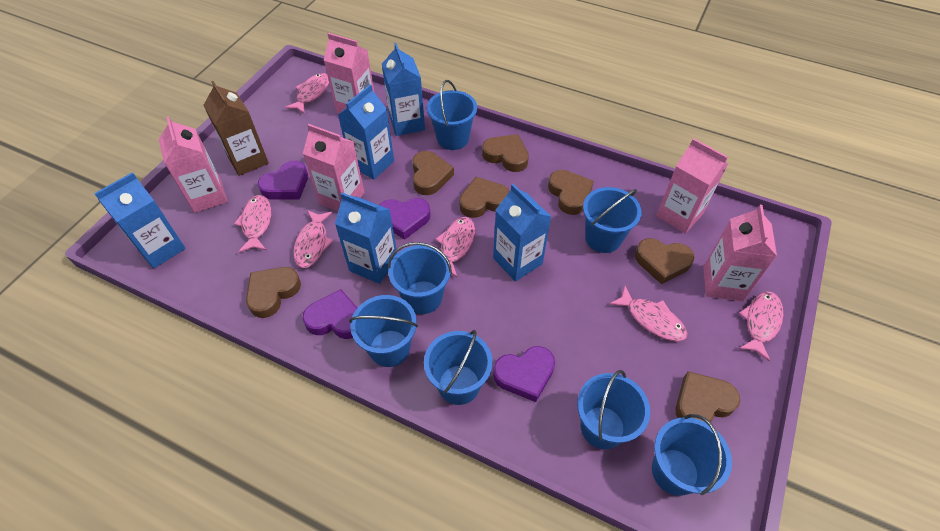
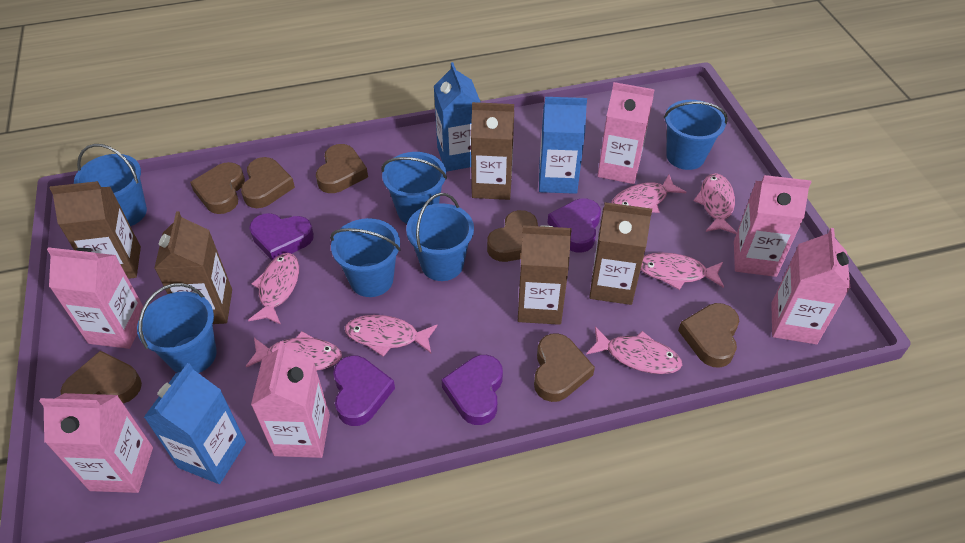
blue bucket: [349,295,418,367] [388,242,452,314] [424,330,493,405] [427,80,477,150] [577,370,650,449] [583,187,642,253] [652,414,732,496] = 7 -> [74,144,147,226] [137,283,217,373] [330,218,401,297] [381,152,447,224] [406,193,474,281] [664,100,728,170] = 6
blue carton: [94,172,186,269] [335,193,397,284] [338,84,394,179] [382,43,425,136] [493,184,551,282] = 5 -> [144,363,246,484] [434,62,481,172] [539,97,587,194] = 3
brown carton: [204,81,269,176] = 1 -> [49,181,141,279] [154,211,232,324] [471,102,514,200] [518,225,572,325] [589,202,652,305] = 5
pink carton: [159,116,228,213] [303,124,365,211] [324,33,374,114] [656,138,728,234] [703,205,777,301] = 5 -> [39,393,153,493] [47,247,143,349] [251,341,330,458] [597,82,655,184] [734,175,811,277] [771,228,850,344] = 6
pink fish: [234,195,271,253] [285,73,329,114] [293,210,333,268] [435,217,475,277] [609,286,688,342] [739,291,783,362] = 6 -> [246,331,342,370] [248,253,299,325] [345,315,438,357] [586,327,682,374] [611,175,686,213] [641,253,724,290] [694,173,737,234] = 7

